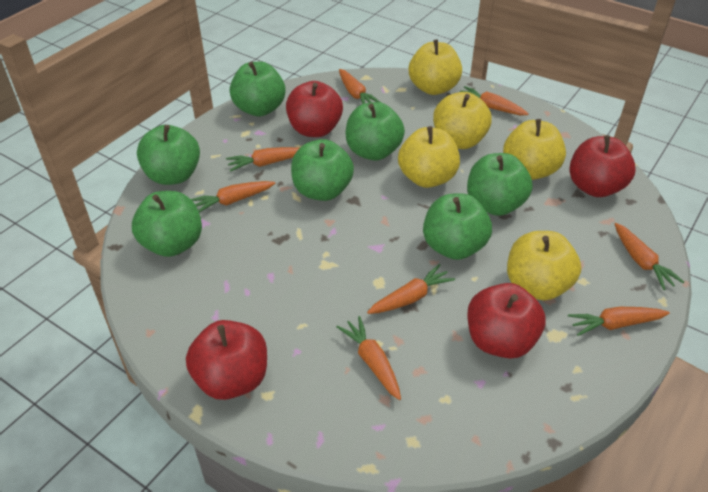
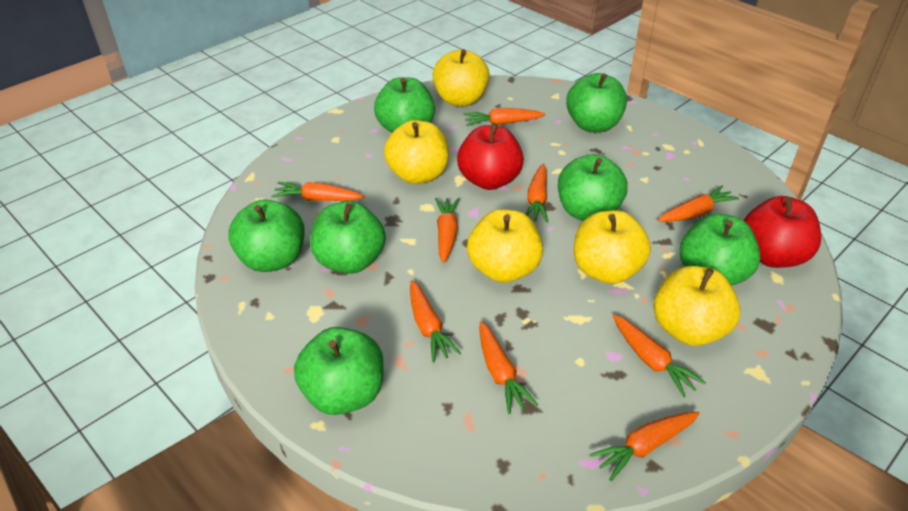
orange carrot: [191,181,275,213] [226,147,299,172] [336,316,401,400] [339,69,380,104] [367,264,455,314] [460,86,529,115] [568,307,670,336] [614,223,684,290] = 8 -> [271,182,365,201] [410,280,461,363] [435,198,460,263] [463,108,545,126] [479,321,538,414] [525,164,548,222] [589,412,700,481] [613,315,706,397] [658,185,739,222] = 9
red apple: [186,320,267,400] [286,81,343,137] [467,283,546,359] [569,135,635,197] = 4 -> [457,123,524,190] [744,196,821,268] = 2

